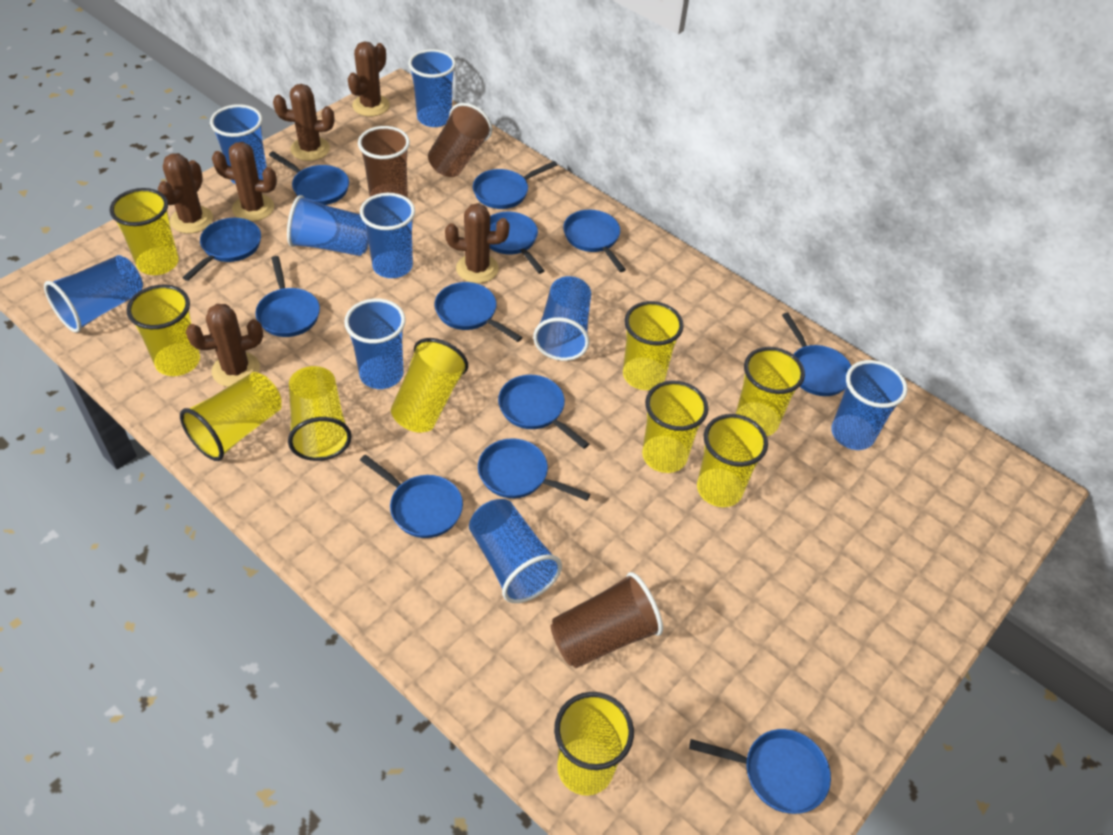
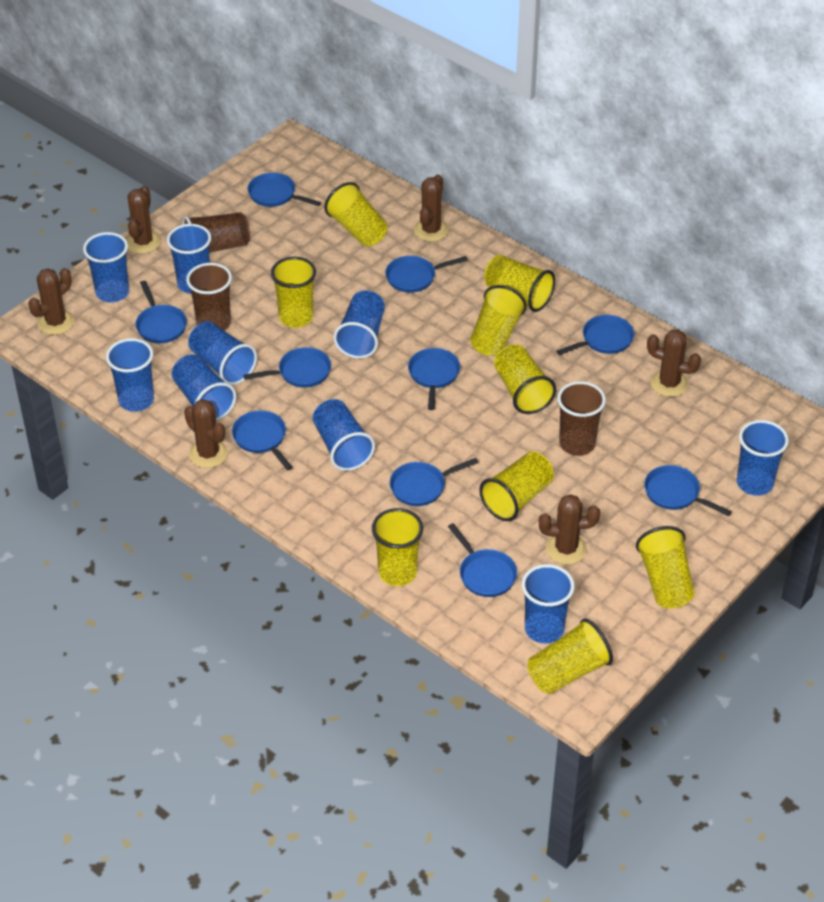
blue pan: [182,218,261,281] [255,256,320,337] [269,151,349,205] [360,455,463,538] [435,282,523,342] [473,161,557,209] [478,438,590,501] [490,212,545,274] [498,375,589,449] [563,210,626,272] [689,729,831,814] [782,313,851,396] = 12 -> [135,281,187,343] [232,410,293,470] [244,347,331,388] [248,173,321,207] [385,256,468,293] [390,458,479,506] [408,348,460,410] [448,523,517,597] [557,315,634,355] [644,465,732,516] = 10
yellow cup: [110,188,179,275] [126,285,200,376] [180,372,282,461] [288,366,352,461] [391,338,468,433] [554,692,634,796] [623,301,684,390] [642,381,708,473] [697,414,768,507] [736,347,805,436] = 10 -> [271,257,316,328] [324,182,388,246] [372,508,423,586] [470,285,526,356] [479,451,554,521] [484,255,555,312] [494,344,556,414] [527,619,613,694] [636,526,695,608] = 9

